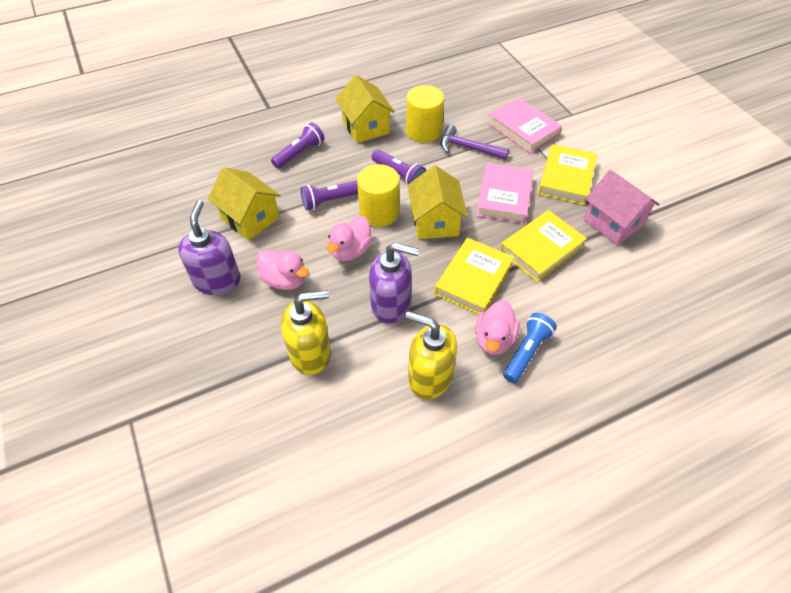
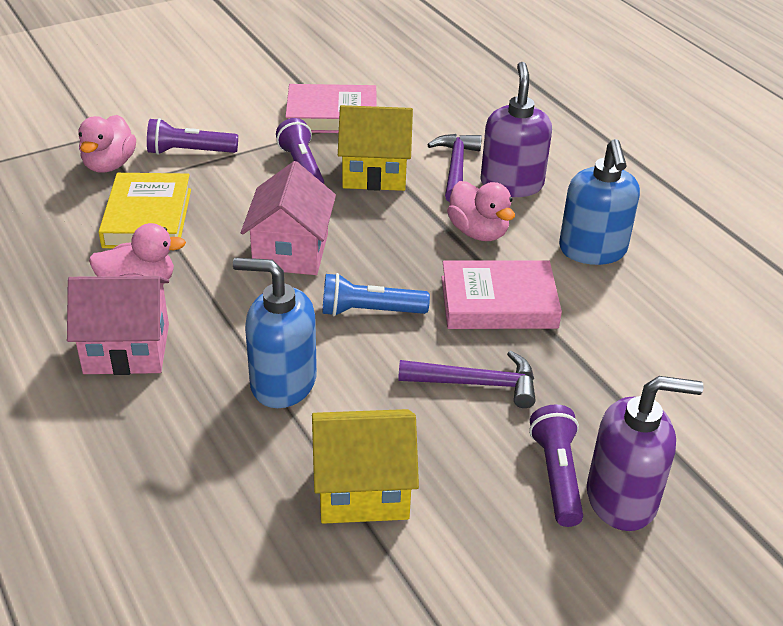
blue soap dispenser: none = 0 -> [233,257,317,408] [559,139,640,265] = 2
pink house: [583,170,660,245] = 1 -> [67,276,169,375] [241,161,336,275] = 2
purple hammer: [441,125,509,160] = 1 -> [398,351,536,408] [427,134,482,202] = 2
yellow book: [434,238,514,315] [500,210,587,282] [538,144,597,205] = 3 -> [99,173,191,248] = 1
yellow cylinder: [357,164,400,227] [406,85,444,143] = 2 -> none = 0
yellow house: [208,167,281,240] [335,75,395,143] [408,165,468,239] = 3 -> [312,409,419,524] [338,105,413,191] = 2
yellow soap dispenser: [281,290,331,375] [405,311,457,399] = 2 -> none = 0

